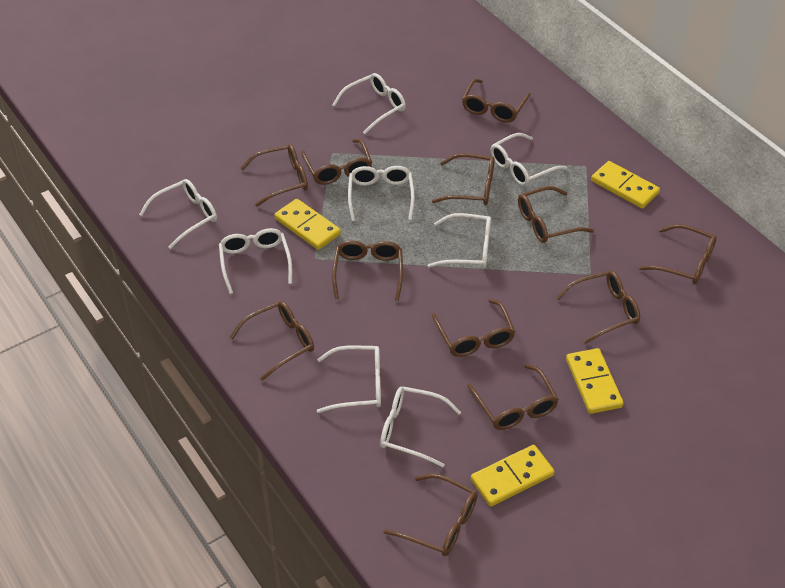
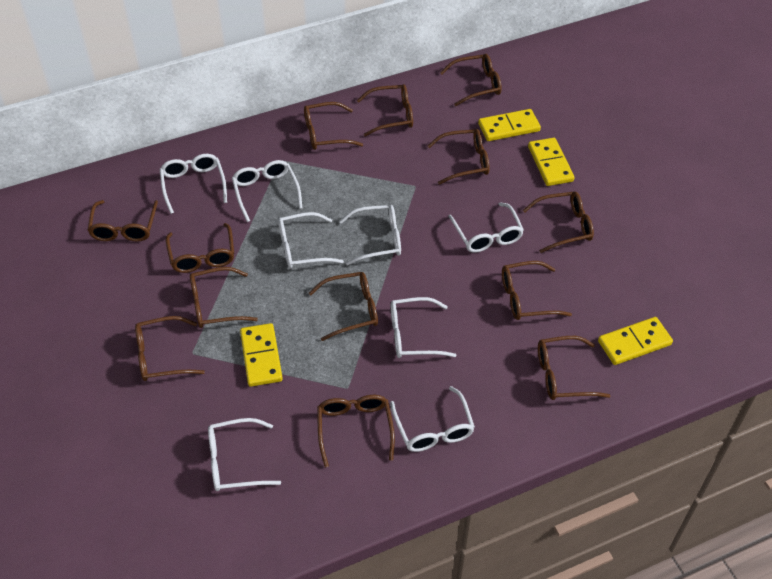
brown glasses: [229,301,314,381] [241,144,308,207] [301,139,372,185] [332,240,403,301] [384,474,477,556] [432,153,495,205] [432,299,515,357] [462,79,531,123] [467,364,559,430] [518,186,594,243] [556,271,640,344] [639,224,717,285] = 12 -> [87,200,158,241] [135,316,205,381] [166,223,234,273] [190,267,258,328] [304,102,363,150] [309,272,378,341] [317,395,395,467] [357,84,413,136] [427,129,490,185] [440,54,502,106] [502,261,572,320] [523,191,594,253] [538,336,610,400] = 13

